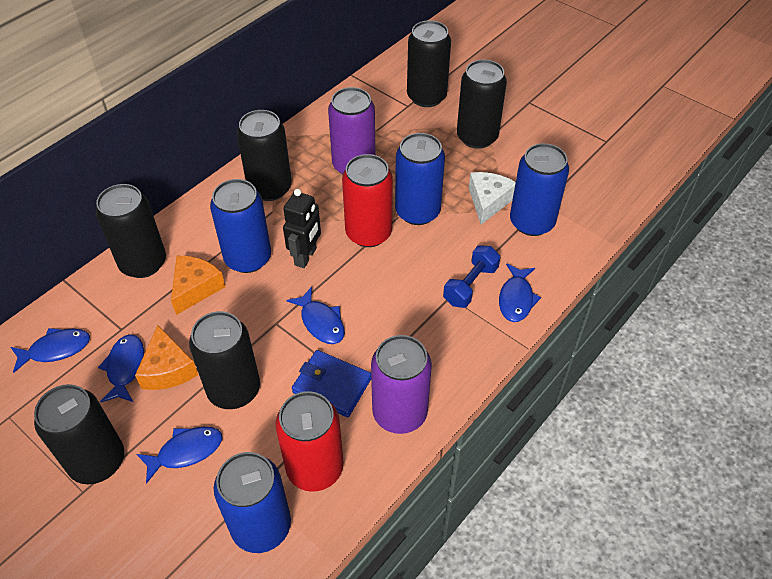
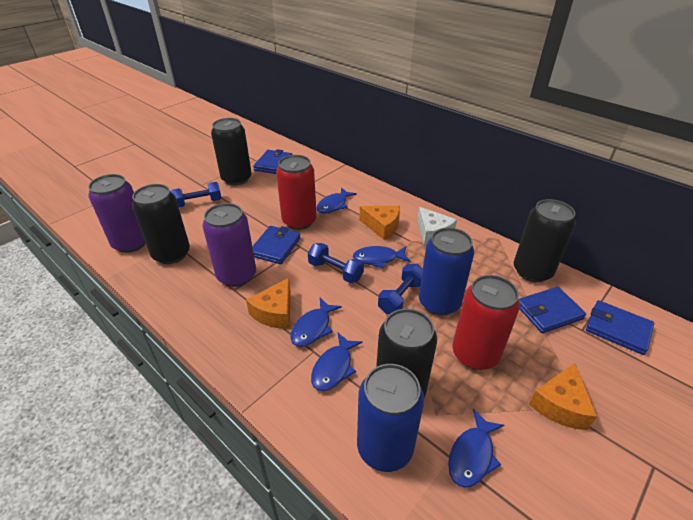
black can: [34,384,124,484] [96,184,166,278] [189,311,260,409] [237,110,292,201] [407,20,451,107] [457,60,507,149] = 6 -> [132,184,190,264] [211,118,252,185] [376,308,437,397] [514,199,576,282] = 4
black robot: [283,189,321,268] = 1 -> none = 0
blue can: [210,179,271,273] [214,452,291,553] [395,133,445,225] [510,143,569,236] = 4 -> [357,364,424,472] [419,228,474,315] = 2
blue dumbbell: [443,245,500,308] = 1 -> [171,182,221,207] [308,243,364,283] [378,264,423,314] = 3
blue wallet: [292,350,371,417] = 1 -> [252,226,301,264] [253,149,292,174] [519,287,586,333] [586,300,654,355] = 4
orange cheese: [135,325,198,390] [171,256,225,315] = 2 -> [246,278,291,329] [359,206,400,240] [529,363,597,430] = 3

